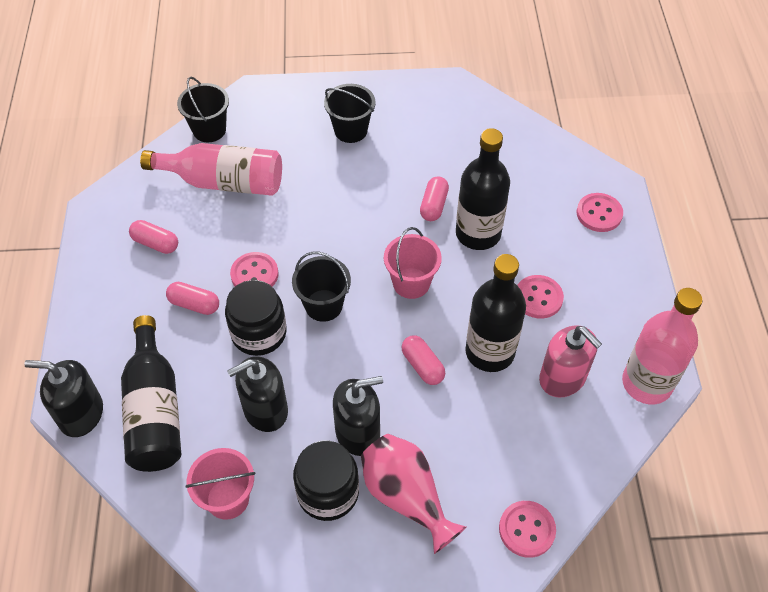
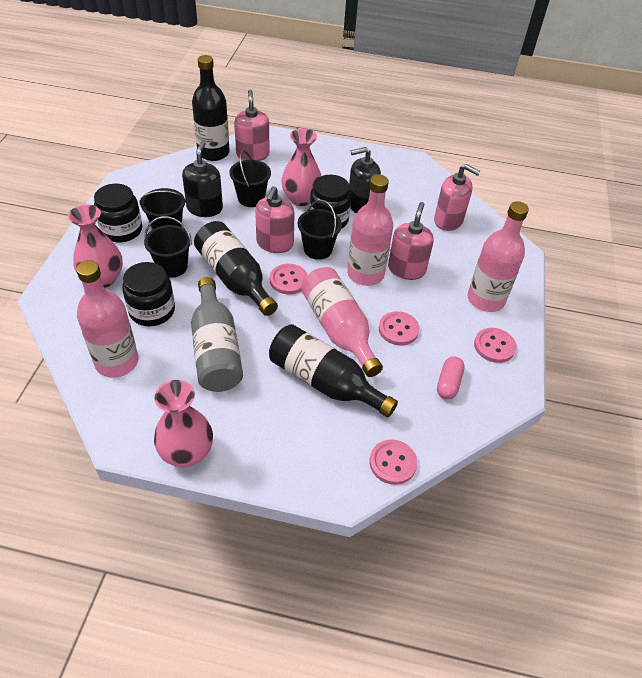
black bucket: [177,77,229,142] [292,252,351,322] [324,84,375,143] = 3 -> [140,188,186,229] [144,216,192,278] [229,151,271,207] [298,200,342,260] = 4
black jar: [225,280,287,356] [293,441,359,521] = 2 -> [94,184,142,242] [122,262,175,326] [310,175,351,229] = 3
black soap dispenser: [24,360,103,437] [227,356,288,432] [333,376,383,456] = 3 -> [182,141,223,217] [349,147,381,214] = 2
grey bottle: none = 0 -> [191,277,243,392] = 1
pink bottle: [140,143,282,196] [622,288,703,404] = 2 -> [76,260,138,378] [301,267,383,377] [347,175,393,286] [468,201,529,312] = 4
pink bucket: [186,448,255,520] [384,227,442,299] = 2 -> none = 0
pink capsule: [129,220,178,254] [166,282,219,315] [401,335,445,385] [420,176,449,221] = 4 -> [437,357,465,399] = 1
pink soap dispenser: [539,325,602,397] = 1 -> [234,90,270,161] [255,186,295,253] [388,202,434,280] [434,164,481,231] = 4
pink vase: [361,434,466,554] = 1 -> [68,204,123,288] [154,380,213,467] [281,128,321,206] = 3

